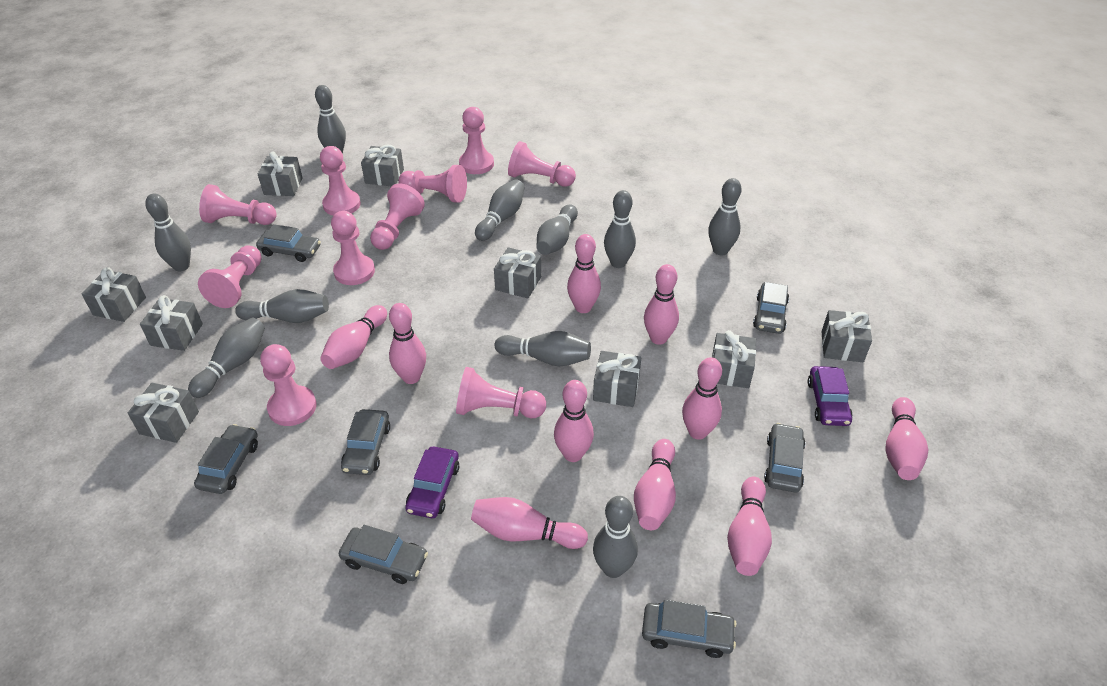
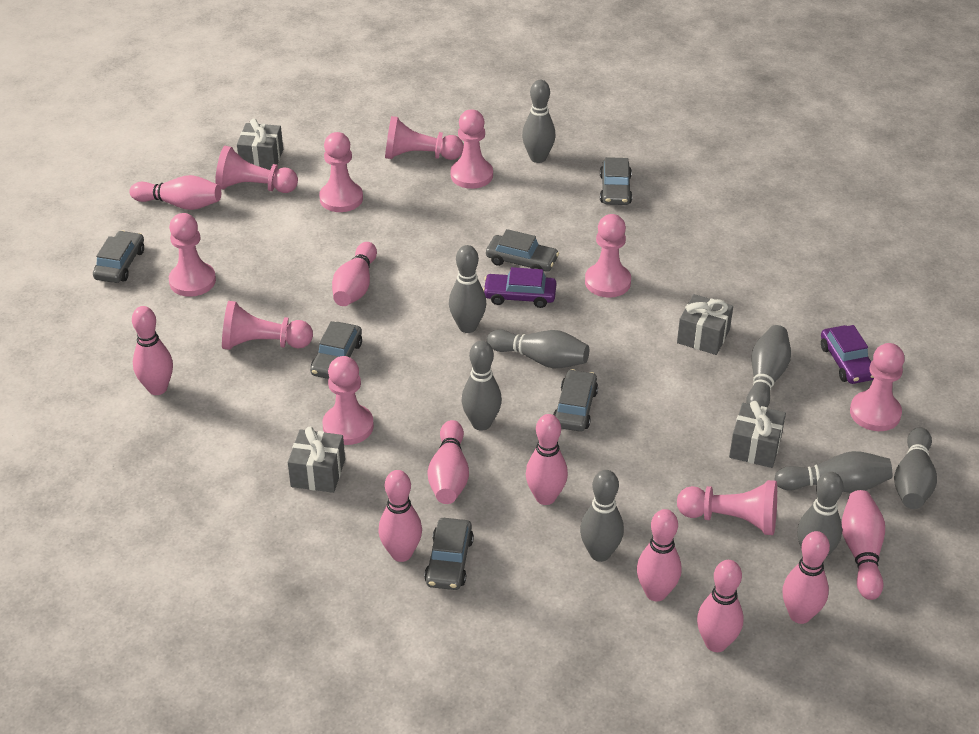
grey bowling pin: [145,194,191,271] [188,317,265,398] [235,289,329,323] [315,85,346,154] [475,179,525,241] [495,331,591,367] [536,205,578,255] [593,496,638,578] [604,190,636,268] [708,178,742,255] = 10 -> [449,245,486,333] [462,341,502,431] [487,330,589,368] [522,80,555,163] [580,470,624,562] [746,325,791,408] [774,451,892,493] [797,472,844,557] [894,427,937,509] = 9
grey car: [194,424,258,494] [256,224,321,262] [339,525,428,584] [341,409,390,475] [642,599,737,658] [753,282,789,334] [764,423,805,492] = 7 -> [93,231,144,283] [310,321,362,379] [424,518,474,590] [486,229,559,272] [553,369,598,432] [600,157,632,205] = 6
grey gift: [82,267,146,322] [128,383,199,443] [140,295,203,351] [258,151,303,196] [361,145,404,186] [494,247,541,299] [593,351,641,407] [712,330,756,388] [821,310,872,362] = 9 -> [237,118,283,170] [288,427,345,493] [677,294,733,355] [729,401,786,468] = 4

